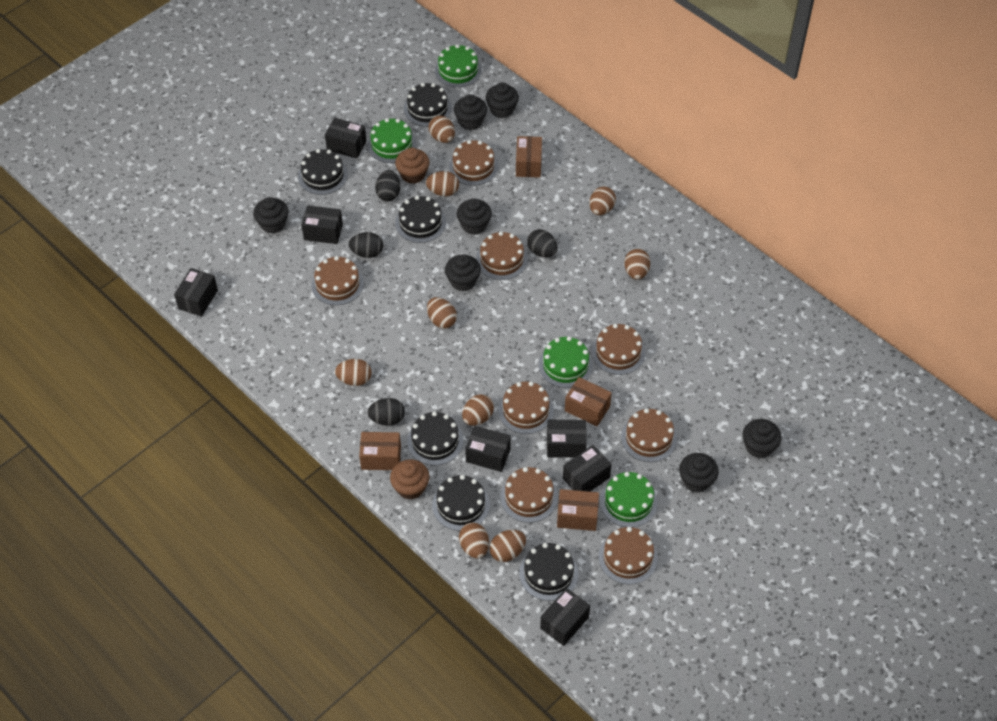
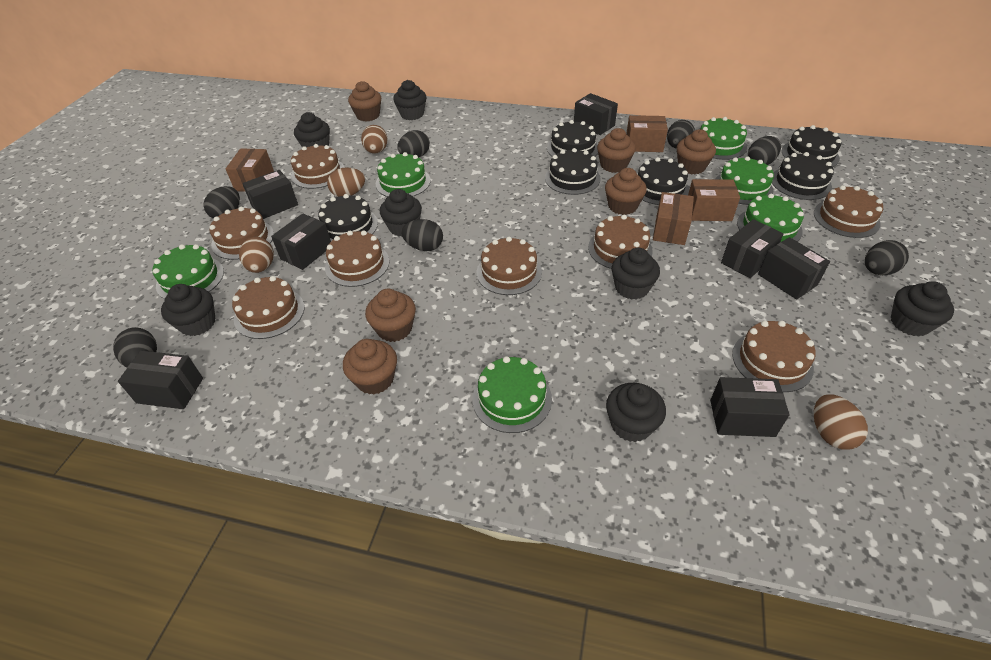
black egg: [349,232,383,258] [368,398,405,426] [375,170,400,201] [527,229,558,257] = 4 -> [113,327,157,367] [204,186,240,219] [397,130,430,157] [401,219,443,251] [667,120,695,149] [748,136,781,165] [865,240,909,275] = 7
brown cupcake: [390,459,430,500] [395,148,430,184] = 2 -> [343,339,397,395] [348,81,381,122] [365,289,416,342] [597,128,636,173] [605,168,647,215] [677,129,716,174] = 6
brown egg: [335,359,372,386] [426,171,459,196] [427,297,457,328] [429,115,455,143] [459,522,489,558] [462,394,494,426] [489,530,526,562] [589,186,616,215] [624,249,650,280] = 9 -> [239,237,274,273] [327,167,365,197] [361,125,388,154] [814,394,868,450] = 4
green cake: [367,118,416,163] [435,44,482,88] [539,336,593,388] [600,472,658,527] = 4 -> [153,244,224,299] [376,152,431,197] [472,356,552,433] [701,117,747,160] [715,156,774,205] [737,194,804,242] = 6

